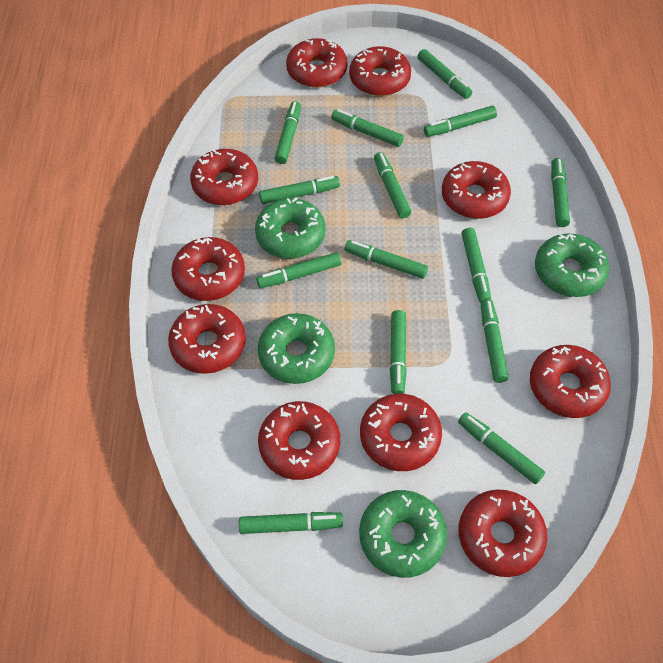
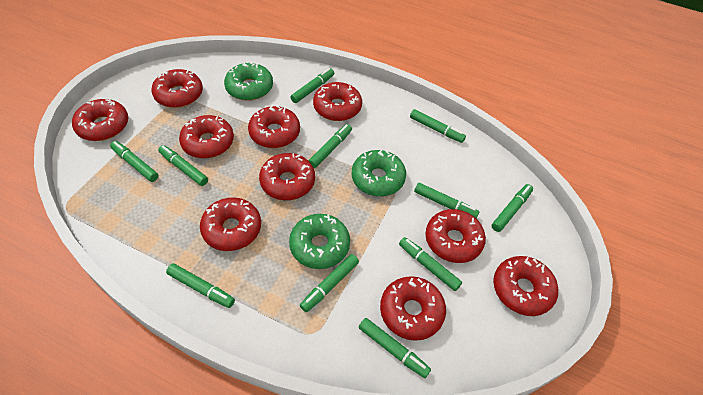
green donut: [255,197,326,259] [258,313,335,384] [359,490,447,578] [535,233,610,297] = 4 -> [224,62,273,101] [289,214,350,269] [352,150,406,196] = 3
green marker: [239,512,343,534] [256,252,341,288] [259,176,340,204] [275,101,301,164] [331,109,404,147] [345,240,428,279] [374,152,411,218] [390,310,407,394] [417,49,472,99] [424,106,497,137] [458,412,545,484] [462,228,491,303] [481,299,509,383] [551,158,570,227] = 14 -> [110,141,159,182] [158,145,208,186] [166,263,235,308] [290,68,334,103] [300,254,359,312] [308,124,352,168] [359,318,431,378] [399,237,462,291] [410,109,466,143] [414,183,479,219] [492,184,533,232] = 11

